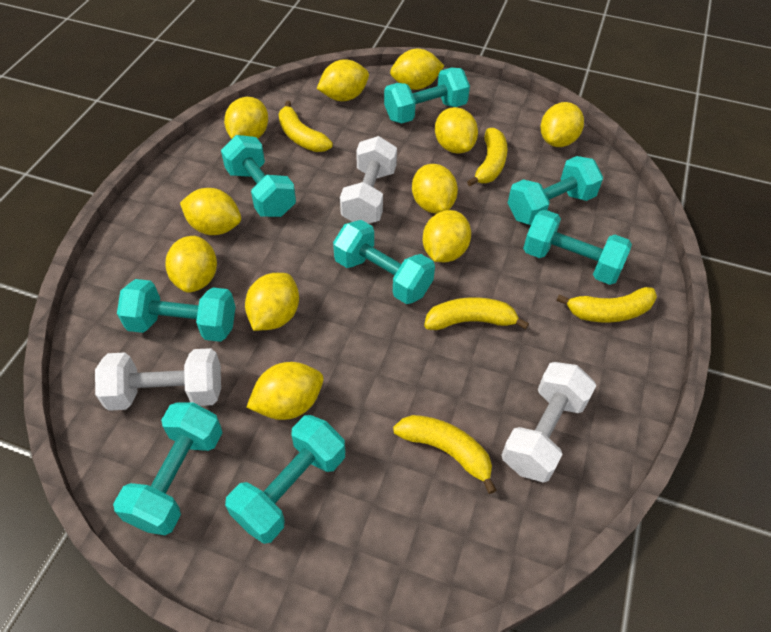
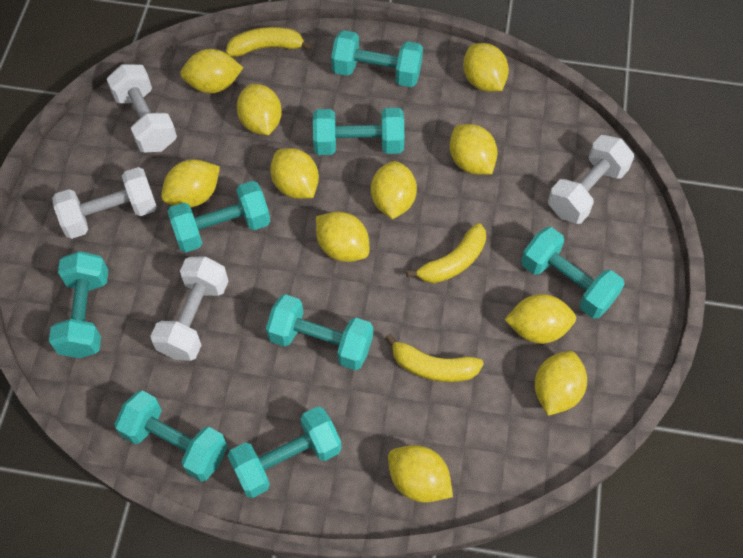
white dumbbell: [95,348,221,411] [340,136,397,224] [501,362,596,483] = 3 -> [52,167,157,239] [107,64,177,153] [150,257,229,361] [548,135,634,224] = 4
yellow banana: [279,101,333,152] [393,415,496,494] [424,297,529,330] [467,128,507,186] [556,287,657,322] = 5 -> [226,27,312,57] [385,334,484,382] [406,223,486,283] = 3

